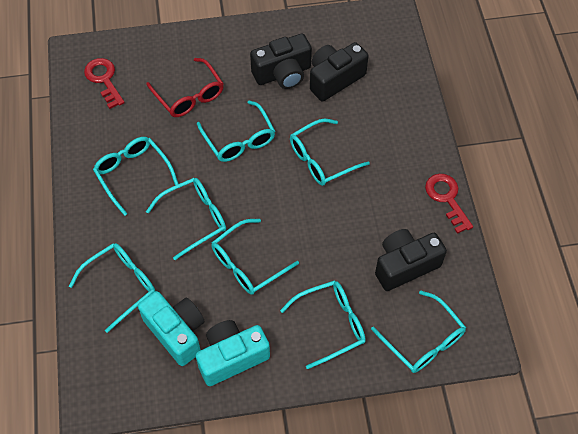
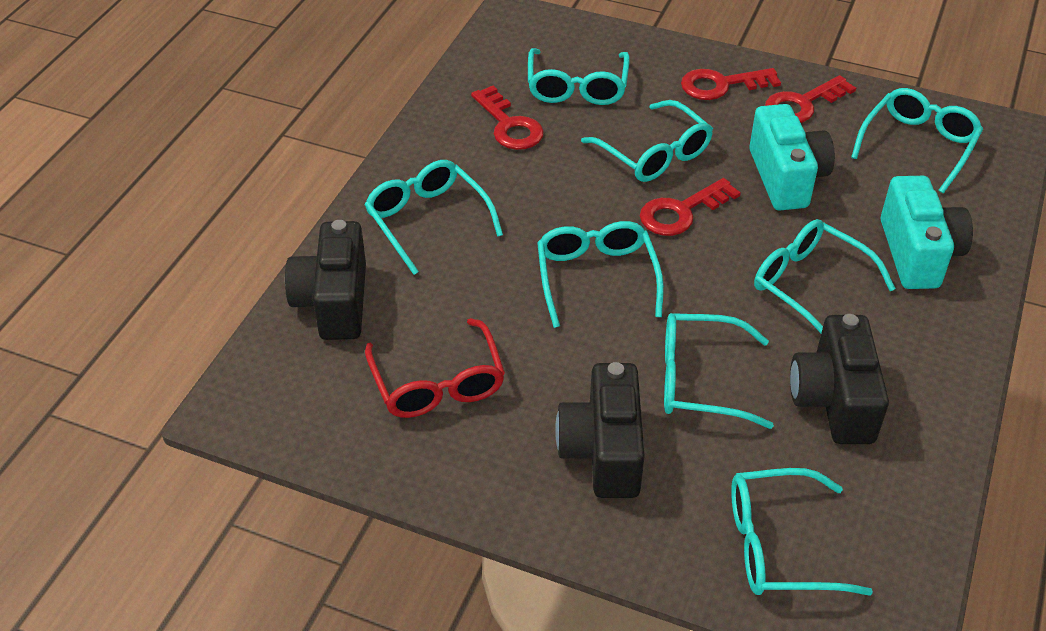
red key: [84,58,125,109] [425,174,473,234] = 2 -> [471,85,544,150] [640,178,741,236] [681,68,781,100] [765,75,856,123] = 4

